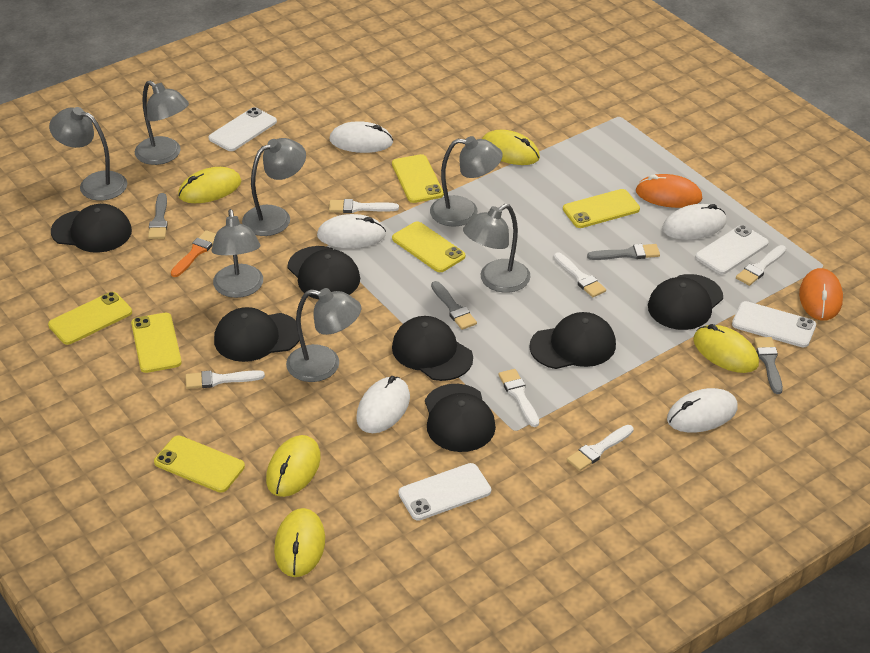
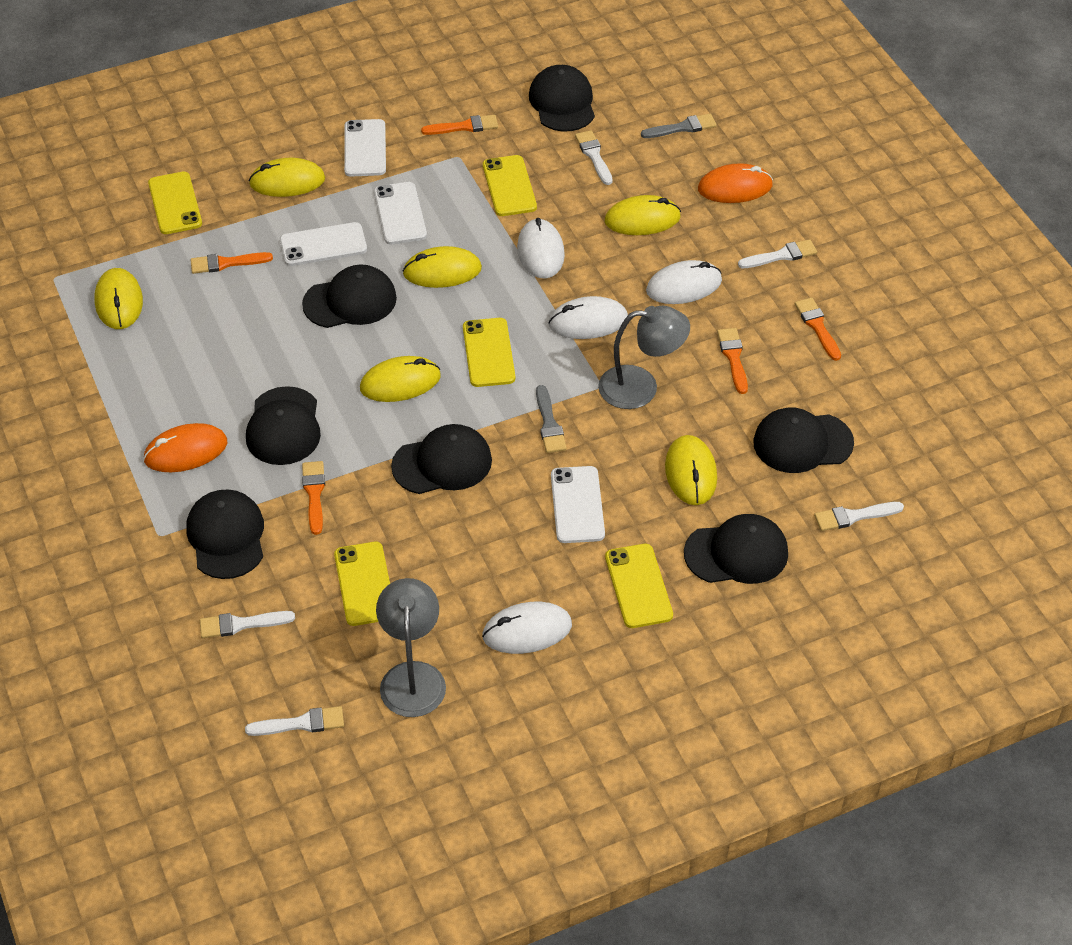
grey brush: [148,193,168,239] [431,281,477,330] [587,244,660,260] [754,337,783,394] = 4 -> [536,385,567,453] [641,114,717,138] = 2
grey lamp: [49,107,127,201] [135,81,189,165] [211,209,263,298] [242,138,306,236] [286,288,361,382] [430,136,503,226] [463,204,531,293] = 7 -> [376,578,446,717] [598,306,690,409] = 2
orange brush: [171,230,216,277] = 1 -> [191,252,273,274] [302,461,325,535] [421,115,498,135] [717,328,748,394] [795,298,841,361] = 5
white brush: [185,370,265,389] [329,199,399,213] [498,369,539,427] [554,252,606,297] [567,425,634,471] [736,245,786,286] = 6 -> [200,611,295,638] [245,706,344,736] [575,130,613,185] [738,239,817,268] [814,502,904,531] = 5
white mouse: [317,214,386,248] [330,121,393,153] [356,376,410,433] [662,204,727,240] [667,388,738,433] = 5 -> [482,602,572,654] [517,218,565,279] [548,296,628,339] [646,260,722,304] = 4
yellow mouse: [178,167,241,203] [266,435,321,497] [274,508,325,577] [482,130,540,165] [693,324,759,373] = 5 -> [94,268,143,329] [249,158,325,197] [360,356,441,402] [403,246,482,288] [605,195,681,235] [665,435,717,505] = 6
yellow phone: [48,292,132,345] [131,313,182,373] [154,435,245,493] [392,154,444,203] [392,221,465,272] [563,189,640,228] = 6 -> [148,172,202,234] [334,542,390,626] [463,318,515,387] [483,155,537,216] [605,544,673,628] = 5

